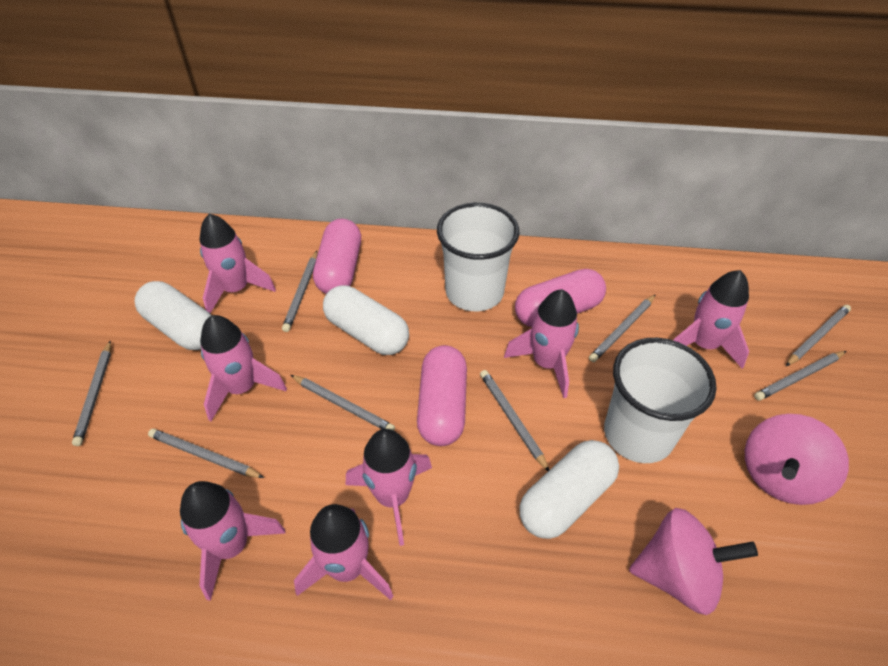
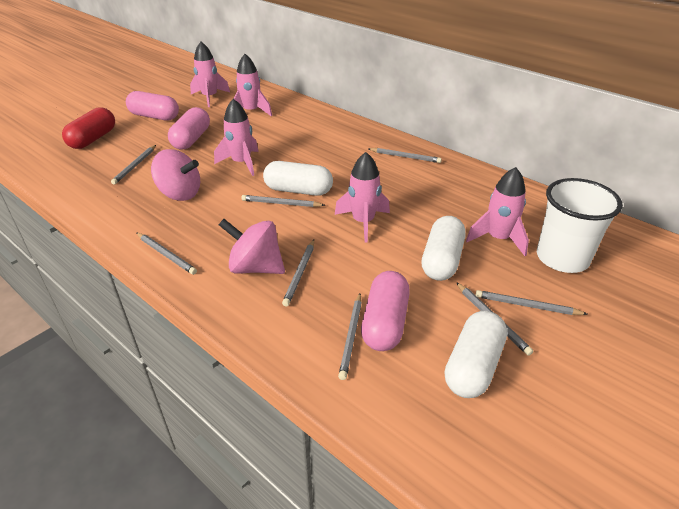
pink rocket: [180,481,286,601] [200,214,276,313] [200,315,287,421] [294,504,393,600] [346,429,432,546] [504,289,579,398] [673,270,749,369] = 7 -> [190,42,230,107] [214,99,259,176] [233,54,272,116] [335,152,390,242] [466,167,529,256] = 5
red capsule: none = 0 -> [62,107,115,149] = 1
white cup: [437,203,520,311] [604,338,717,463] = 2 -> [537,178,623,273] = 1

